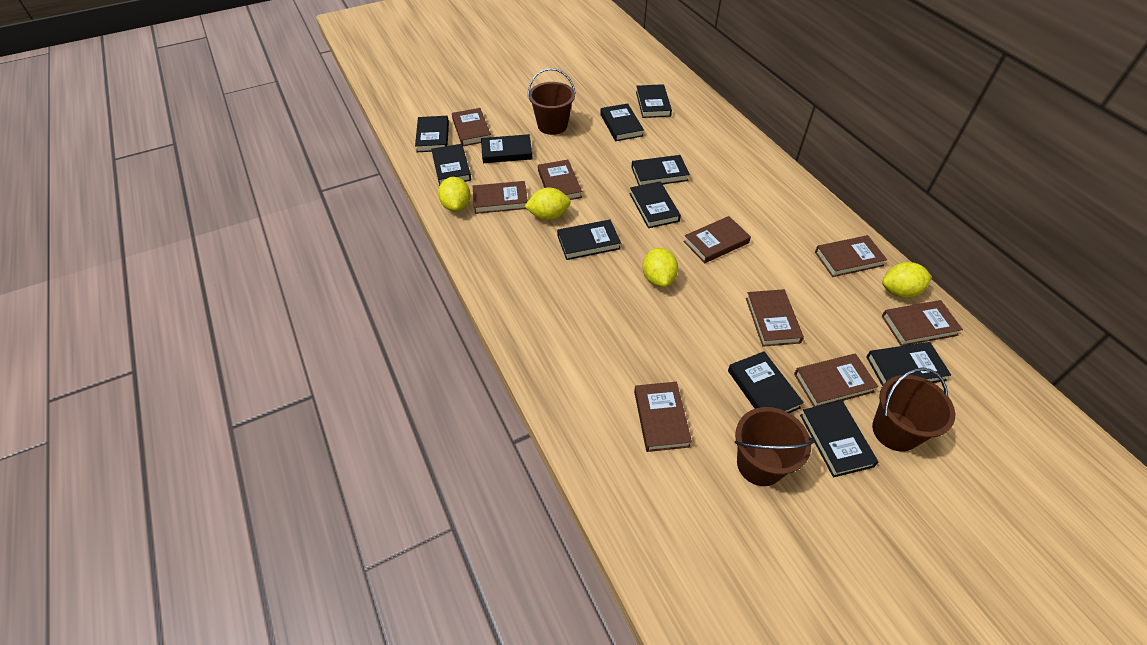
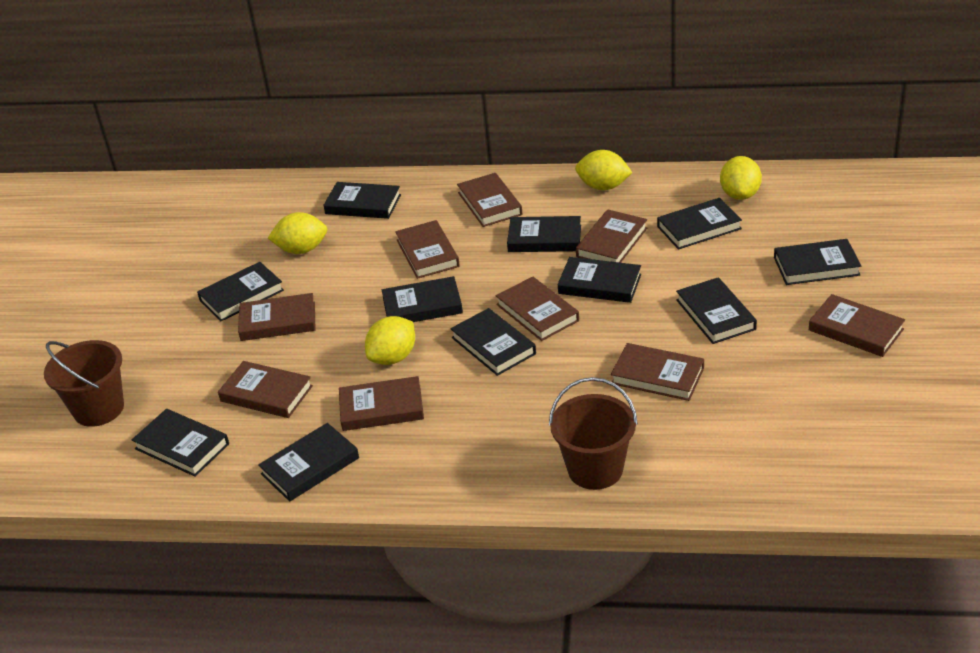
brown bucket: [528,68,576,135] [735,407,814,486] [872,368,955,452] = 3 -> [44,340,124,427] [549,377,638,490] = 2

